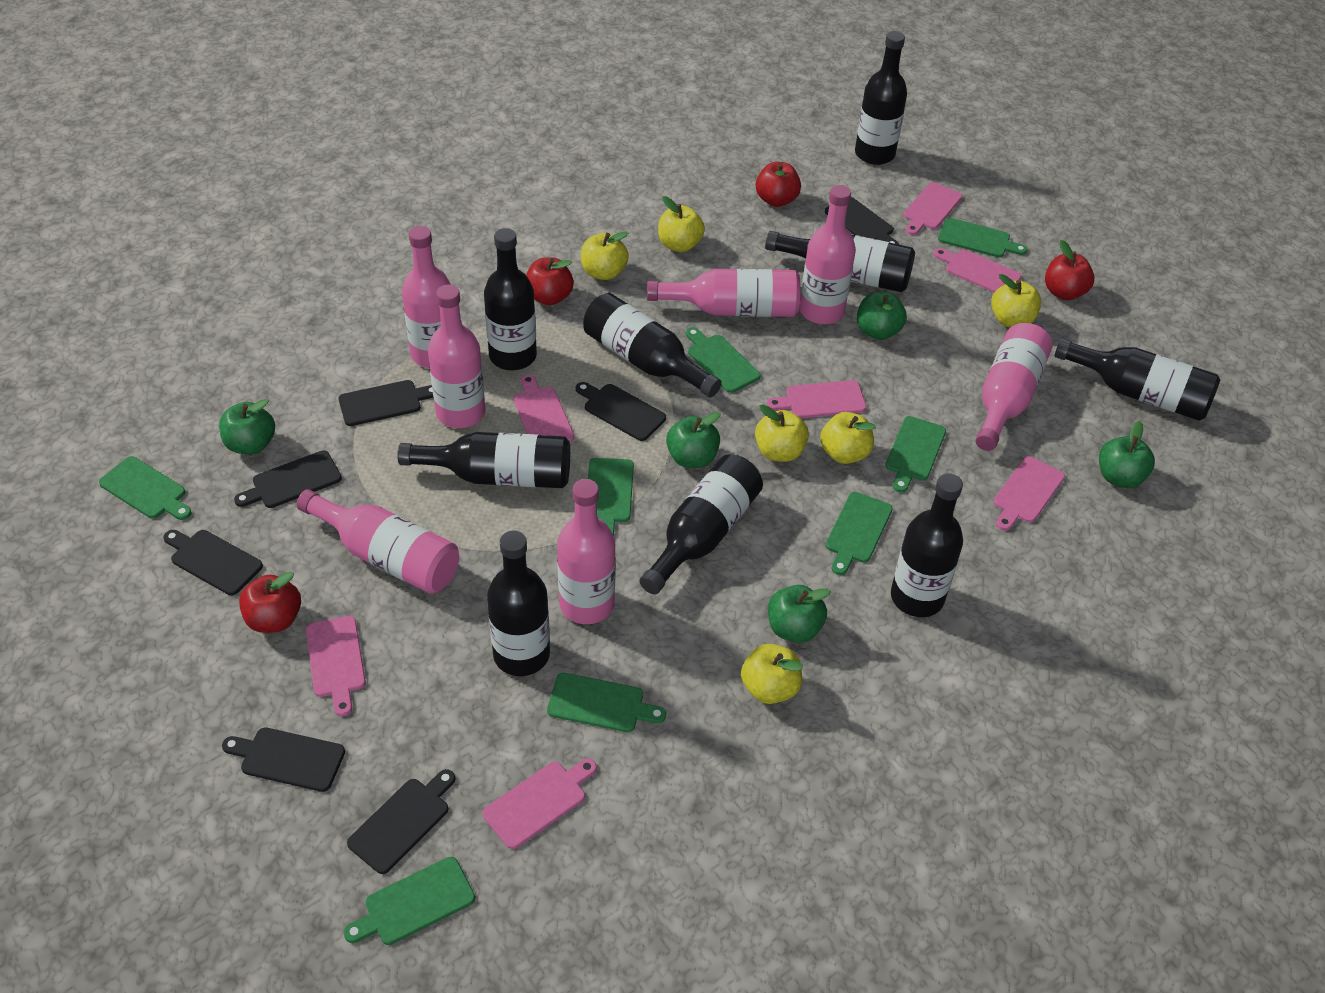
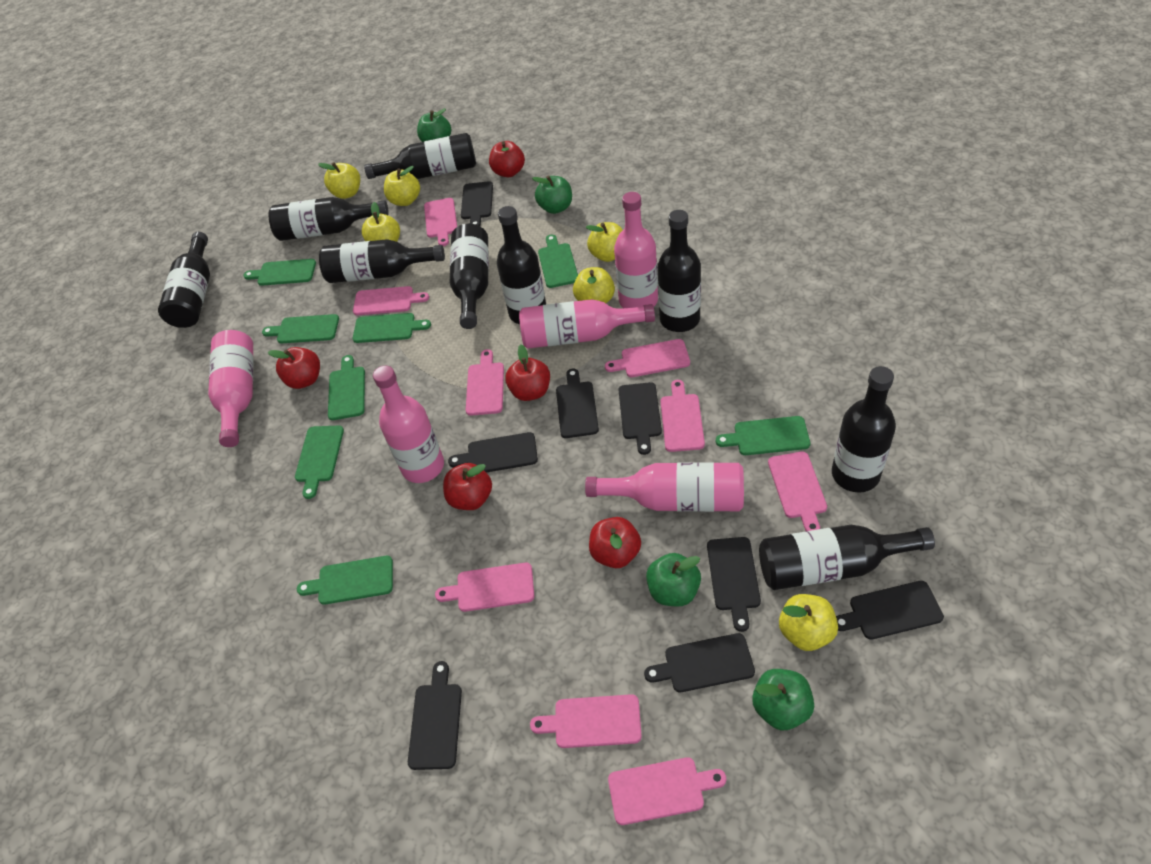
black cutting board: [163,530,263,595] [222,727,345,792] [234,450,342,508] [338,380,433,426] [347,769,455,874] [576,382,666,441] [825,197,899,244] = 7 -> [408,661,462,770] [448,432,538,473] [461,181,493,226] [556,369,599,438] [618,382,662,455] [644,633,755,692] [707,537,761,632] [836,581,944,640] = 8
green apple: [219,399,275,454] [666,412,721,468] [768,585,831,643] [857,292,907,340] [1099,421,1155,488] = 5 -> [417,108,451,142] [532,175,572,214] [646,553,701,606] [752,669,814,730] = 4
pink bottle: [297,489,459,594] [402,226,451,368] [428,285,485,428] [557,479,616,624] [647,269,800,317] [799,185,856,324] [976,323,1053,451] = 7 -> [208,330,253,447] [373,366,444,483] [519,299,655,349] [585,462,744,512] [614,192,658,308] = 5
pink cutting board: [306,616,366,716] [483,758,597,849] [514,375,574,442] [767,380,867,418] [903,182,962,235] [933,248,1021,293] [993,456,1065,531] = 7 -> [353,286,429,315] [424,198,457,246] [435,563,534,612] [466,349,504,416] [530,694,642,748] [605,339,690,377] [608,757,726,825] [660,380,705,452] [768,452,827,531] = 9
red apple: [239,572,301,633] [526,257,574,305] [756,162,801,207] [1045,240,1094,300] = 4 -> [268,347,320,389] [443,463,492,510] [489,141,525,177] [505,345,550,401] [589,517,641,568] = 5

